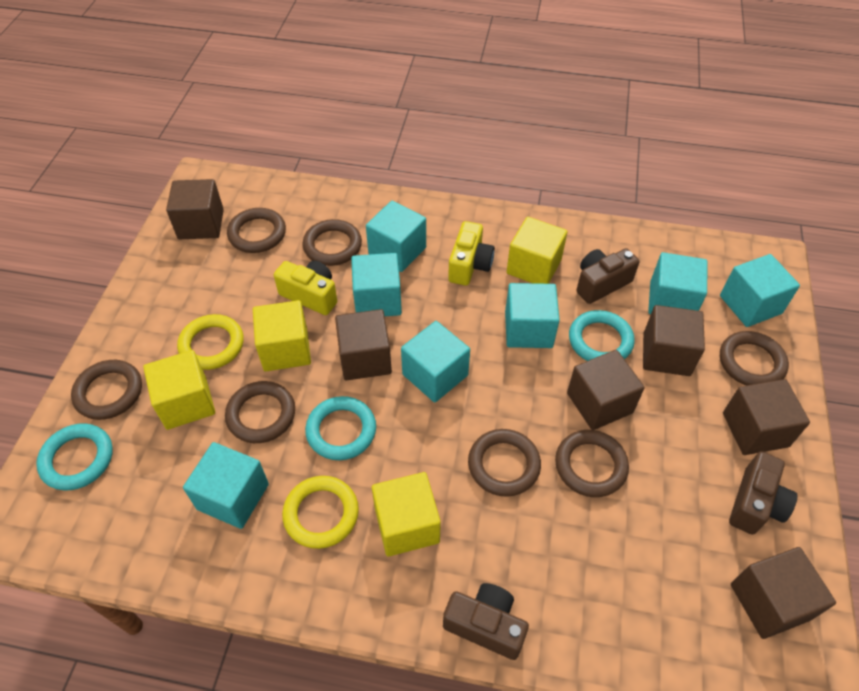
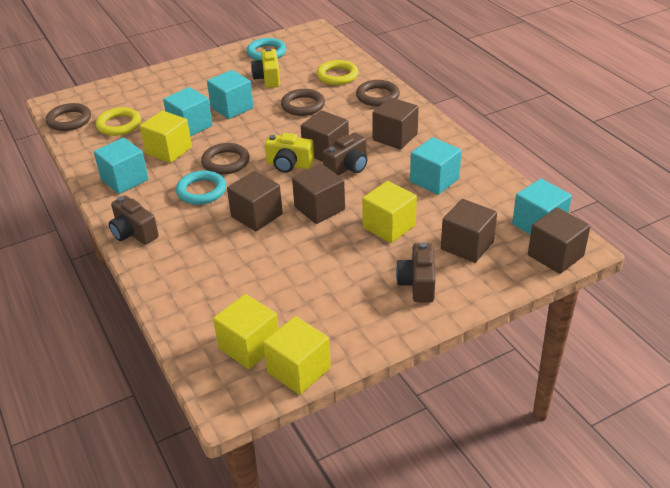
brown ring: [71,360,142,420] [225,381,295,443] [227,208,286,253] [302,219,362,266] [468,429,541,497] [555,430,629,497] [720,331,789,386] = 7 -> [46,103,91,131] [201,143,250,175] [281,89,325,116] [356,80,400,106] = 4
turquoise cube: [183,442,269,529] [351,253,402,316] [366,201,426,272] [401,321,470,403] [505,283,560,348] [648,252,708,314] [720,254,800,327] = 7 -> [94,138,149,194] [163,87,212,136] [207,70,253,119] [410,137,461,195] [512,179,572,235] = 5
turquoise ring: [36,423,113,490] [305,396,376,460] [569,310,635,361] = 3 -> [176,170,226,205] [246,38,286,60] = 2

